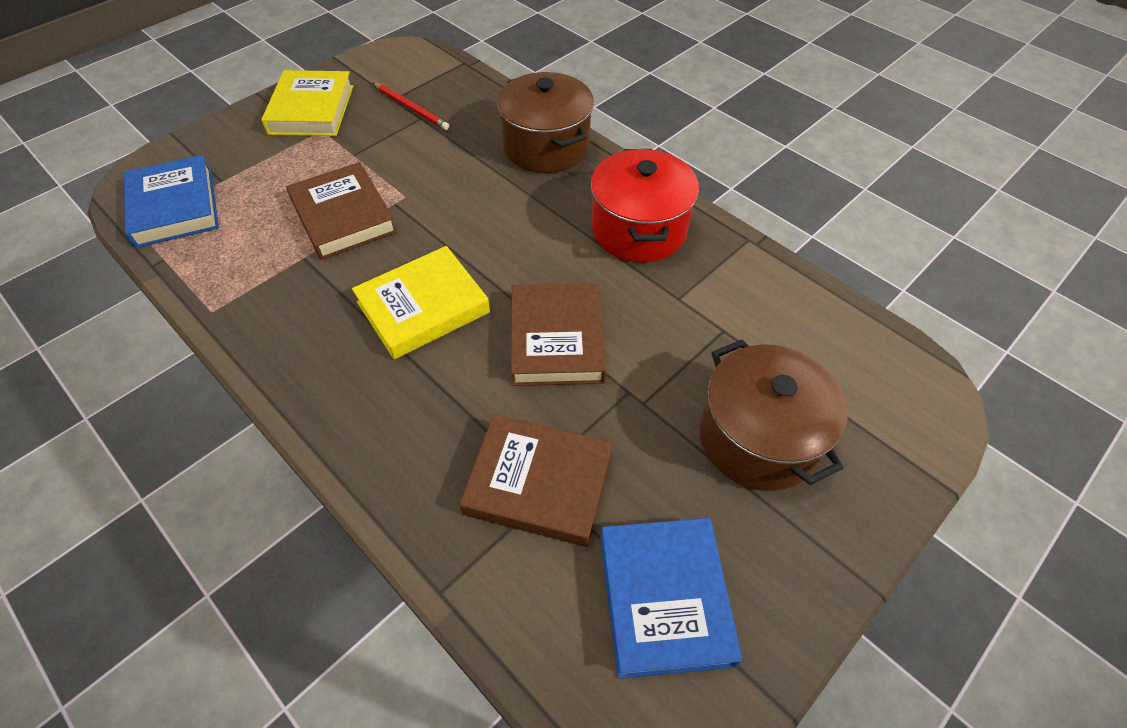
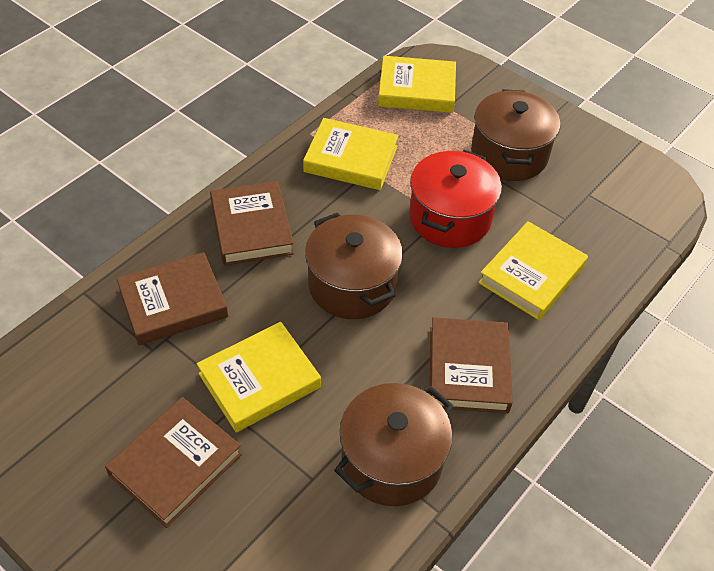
blue book: [124,155,219,248] [600,518,742,679] = 2 -> none = 0
brown book: [286,162,397,260] [460,414,613,547] [511,283,607,386] = 3 -> [105,397,242,528] [116,252,228,345] [210,181,294,265] [430,317,513,413] = 4
brown pot: [497,72,594,173] [699,340,848,491] = 2 -> [305,212,403,319] [334,383,453,506] [471,89,560,181] = 3
red pencil: [373,83,450,130] = 1 -> none = 0
yellow book: [261,70,353,136] [352,246,490,360] = 2 -> [197,322,321,432] [303,118,399,190] [378,56,456,113] [478,221,588,320] = 4

